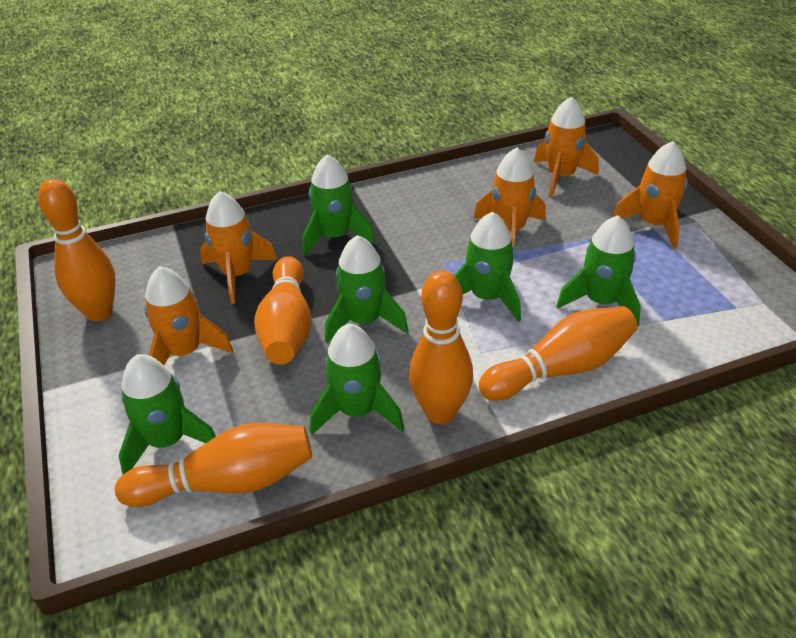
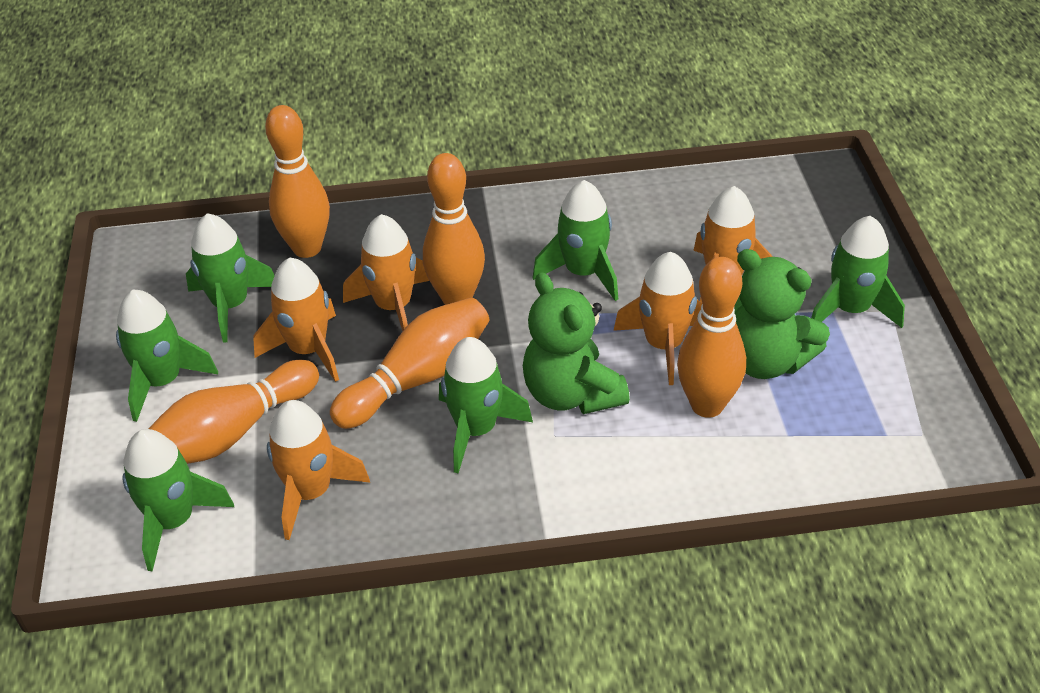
green teddy bear: none = 0 -> [523,272,630,414] [734,249,830,379] = 2

